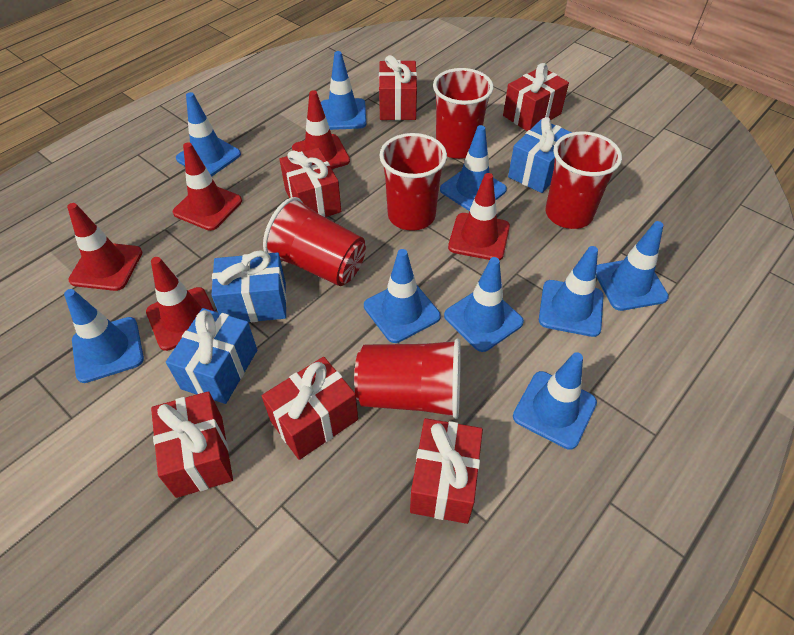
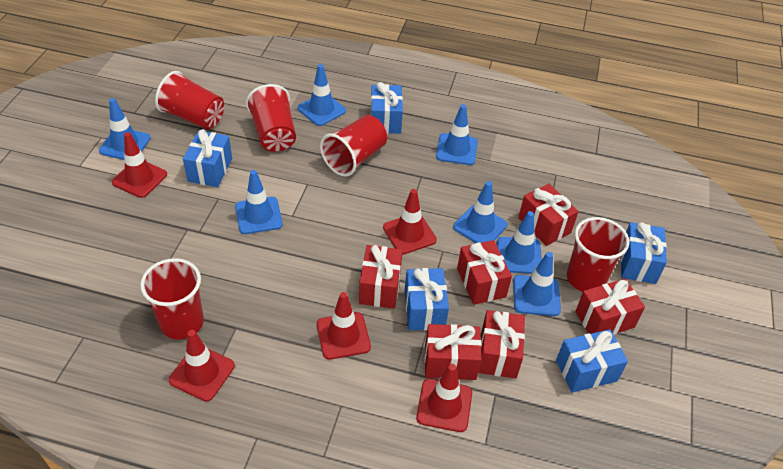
blue gift: [166,308,257,404] [212,250,287,322] [508,117,572,193] = 3 -> [183,129,232,187] [371,82,403,134] [404,268,449,330] [556,329,628,393] [621,222,667,284] = 5
blue traffic cone: [64,289,144,383] [176,92,241,176] [321,51,366,130] [364,249,441,343] [440,125,507,211] [444,257,524,352] [513,352,597,450] [539,246,604,337] [596,221,669,311] = 9 -> [99,98,151,160] [235,170,283,234] [297,64,346,126] [436,104,478,165] [453,181,508,243] [497,211,542,274] [513,252,561,316] = 7

